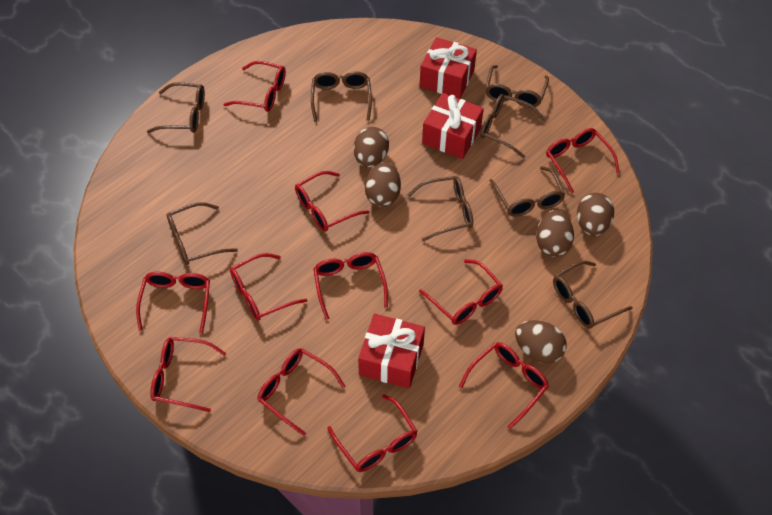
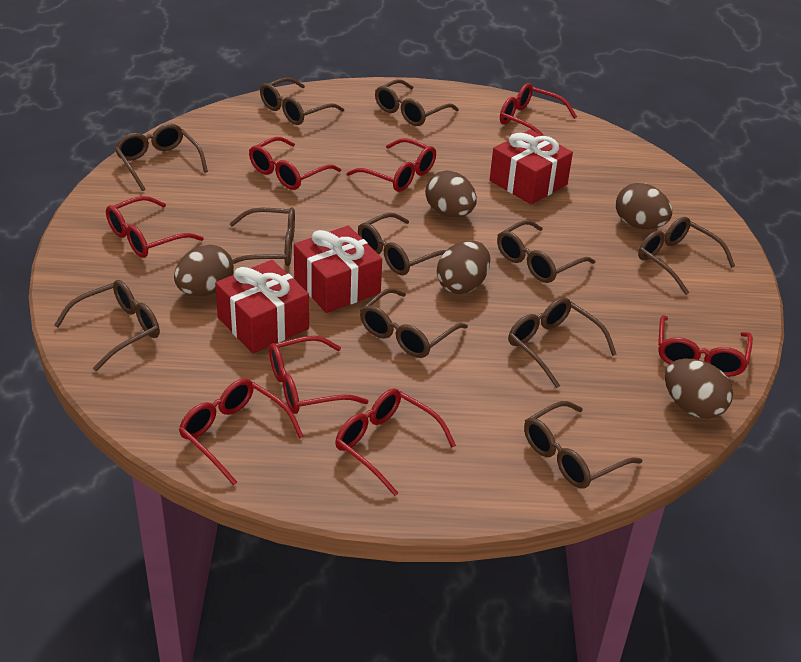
brown glasses: [147,82,205,133] [167,202,238,265] [311,71,372,122] [408,176,473,241] [480,94,544,158] [486,65,549,108] [490,166,565,217] [553,261,633,329] = 8 -> [54,280,160,371] [115,123,208,191] [230,207,295,266] [260,77,344,125] [358,213,447,275] [360,288,468,358] [375,79,459,126] [497,220,595,283] [508,298,617,388] [524,401,642,489] [638,217,735,295] = 11
red glasses: [136,272,210,333] [150,337,226,412] [223,61,286,112] [230,253,307,321] [257,348,345,436] [295,171,370,231] [313,252,388,320] [327,394,418,472] [419,259,503,325] [459,342,549,429] [546,128,620,193] = 11 -> [106,196,204,258] [179,378,304,485] [249,137,341,190] [269,336,369,414] [335,388,456,496] [347,138,436,192] [500,83,577,136] [658,315,753,377] = 8

